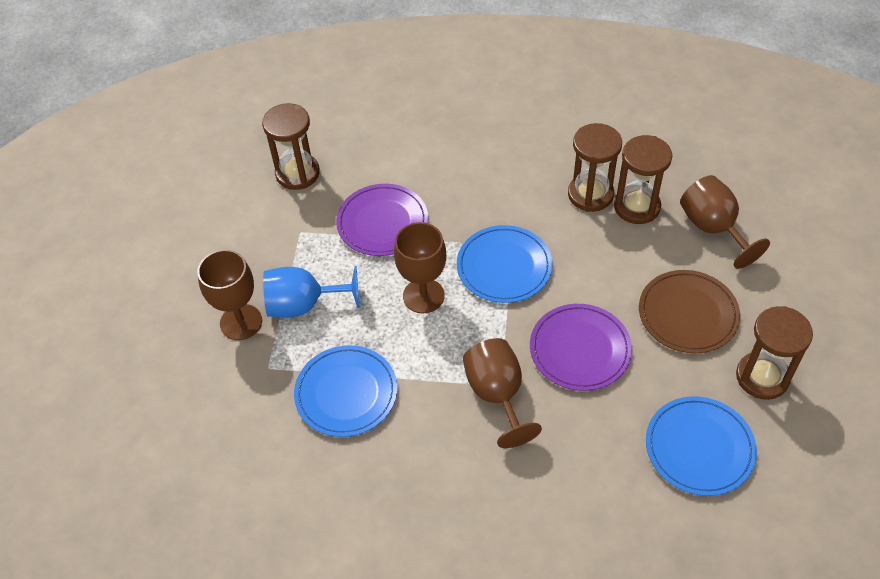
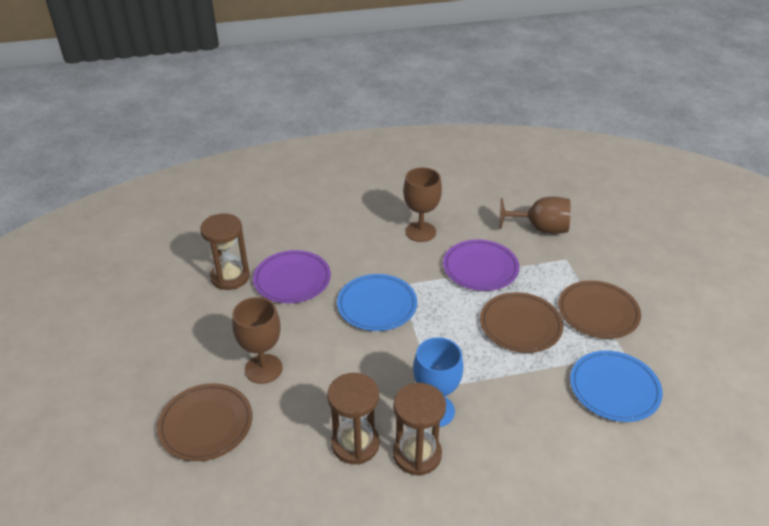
blue plate: [294,345,397,437] [457,225,552,303] [646,396,757,496] = 3 -> [337,274,417,331] [570,351,663,422] = 2
brown goblet: [197,249,262,340] [394,222,446,313] [463,338,542,448] [680,175,770,269] = 4 -> [232,297,283,384] [403,167,442,242] [500,197,571,234] = 3
brown hourglass: [262,103,320,190] [568,123,622,212] [614,135,672,224] [736,306,813,400] = 4 -> [200,213,250,290] [327,373,380,465] [393,383,446,476] = 3
brown plate: [639,270,740,353] = 1 -> [157,383,253,461] [480,292,564,353] [558,280,641,339] = 3

